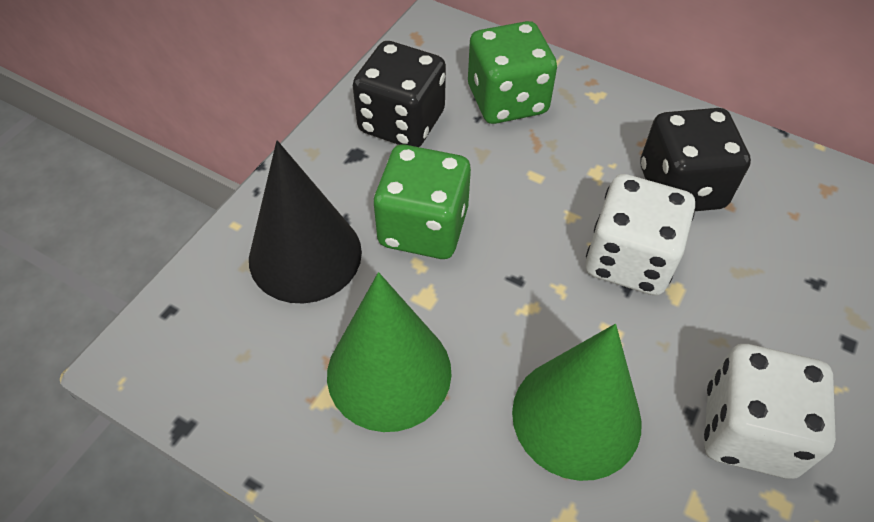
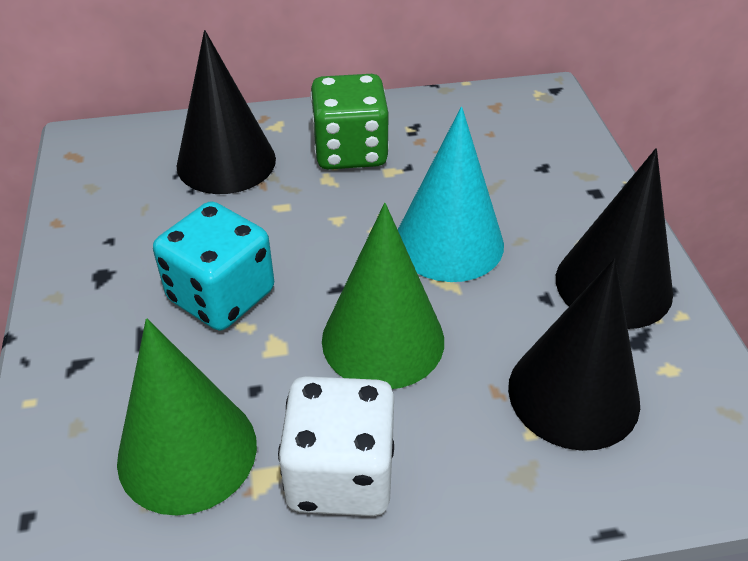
black cone: [249,140,362,303] = 1 -> [176,30,276,194] [508,258,640,451] [556,148,673,329] = 3
black dice: [353,41,446,147] [640,108,751,211] = 2 -> none = 0
green dice: [374,144,471,259] [468,21,557,124] = 2 -> [310,74,389,169] = 1
turquoise cone: none = 0 -> [398,107,504,282] = 1
turquoise dice: none = 0 -> [153,201,274,331] = 1
white dice: [586,174,695,295] [704,344,836,479] = 2 -> [278,376,394,516] = 1

